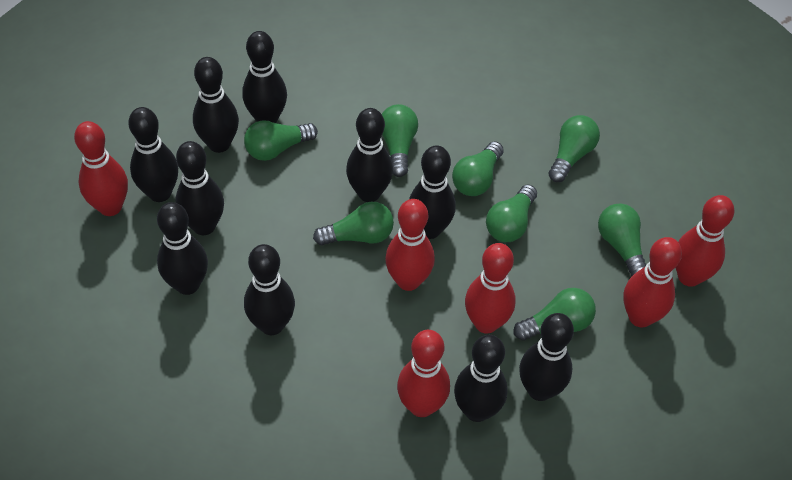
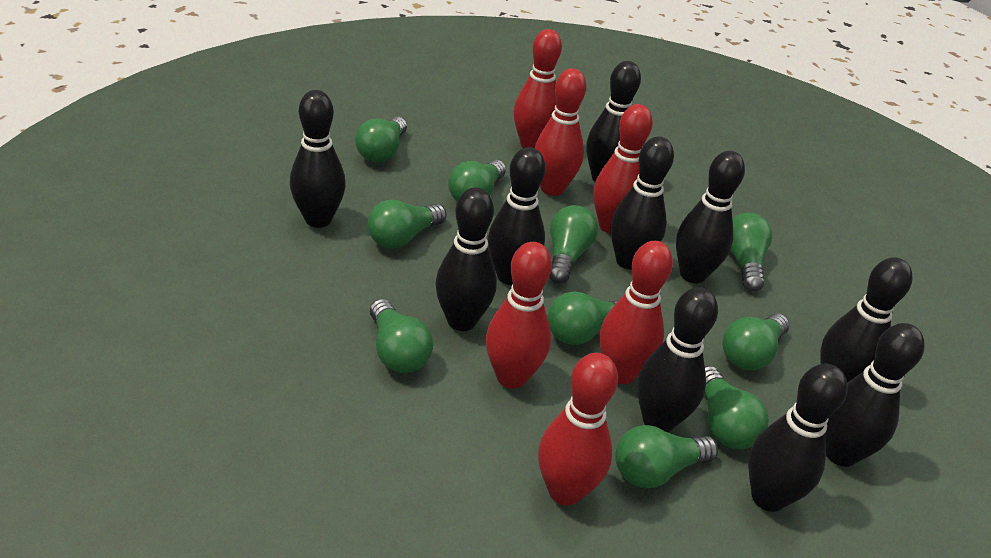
green light bulb: [244,120,318,161] [313,202,394,245] [382,104,418,177] [452,141,504,196] [486,184,537,242] [514,288,596,341] [549,115,600,182] [598,203,647,277] = 8 -> [355,117,407,162] [368,200,447,249] [370,299,433,373] [448,160,506,201] [548,291,619,345] [549,205,598,284] [615,425,718,488] [704,366,769,449] [722,314,790,370] [730,213,772,291] = 10

